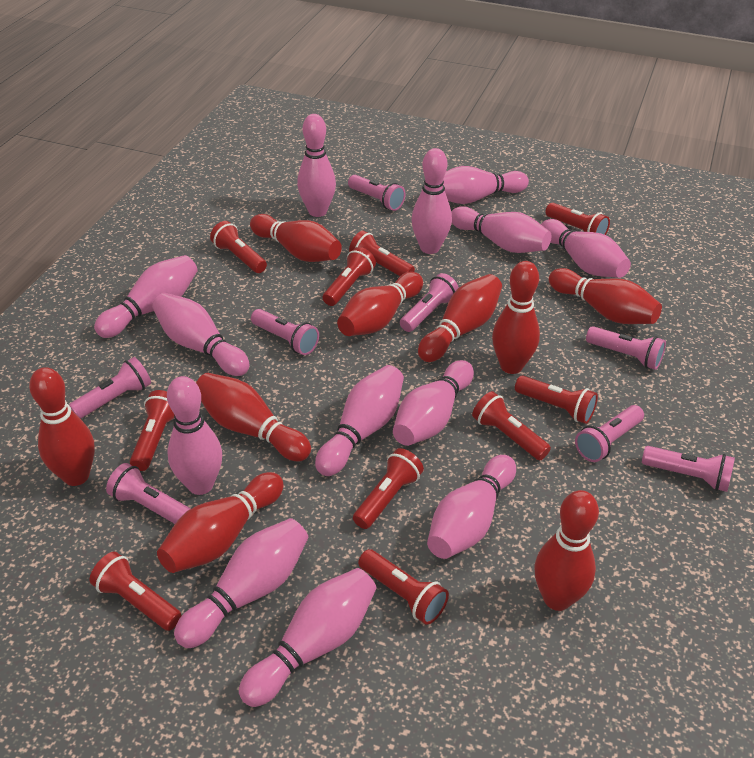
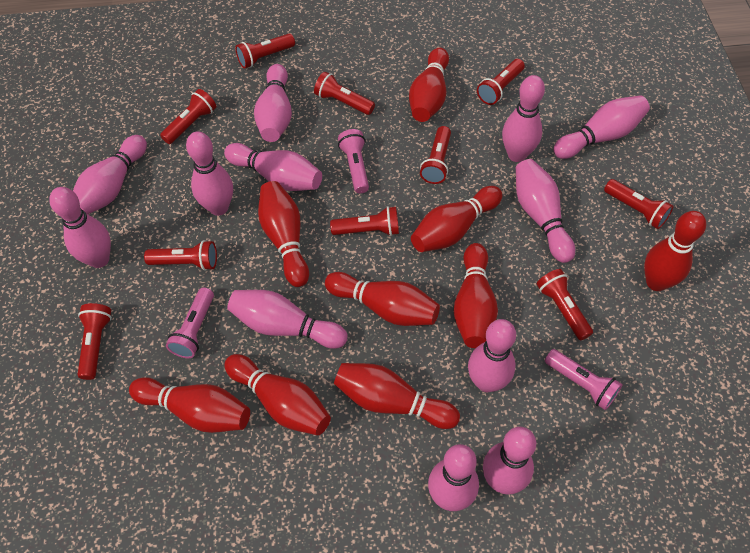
pink bowling pin: [94,255,198,338] [152,293,250,376] [167,376,222,495] [174,518,308,648] [239,568,377,707] [297,114,336,217] [315,365,404,476] [393,360,474,446] [411,148,452,254] [427,455,516,559] [443,166,529,204] [451,206,552,253] [541,219,631,278] = 13 -> [49,187,111,268] [73,135,147,214] [186,131,233,216] [224,143,322,191] [227,290,348,349] [254,64,292,142] [428,444,479,511] [468,319,516,392] [483,427,536,495] [502,75,545,162] [516,159,575,263] [553,95,650,159] = 12
pink flashlight: [69,357,151,419] [106,463,191,524] [251,309,319,355] [348,175,405,211] [400,273,459,332] [575,405,644,462] [586,326,666,370] [642,446,735,492] = 8 -> [166,287,214,358] [338,129,369,194] [545,349,622,410] = 3

